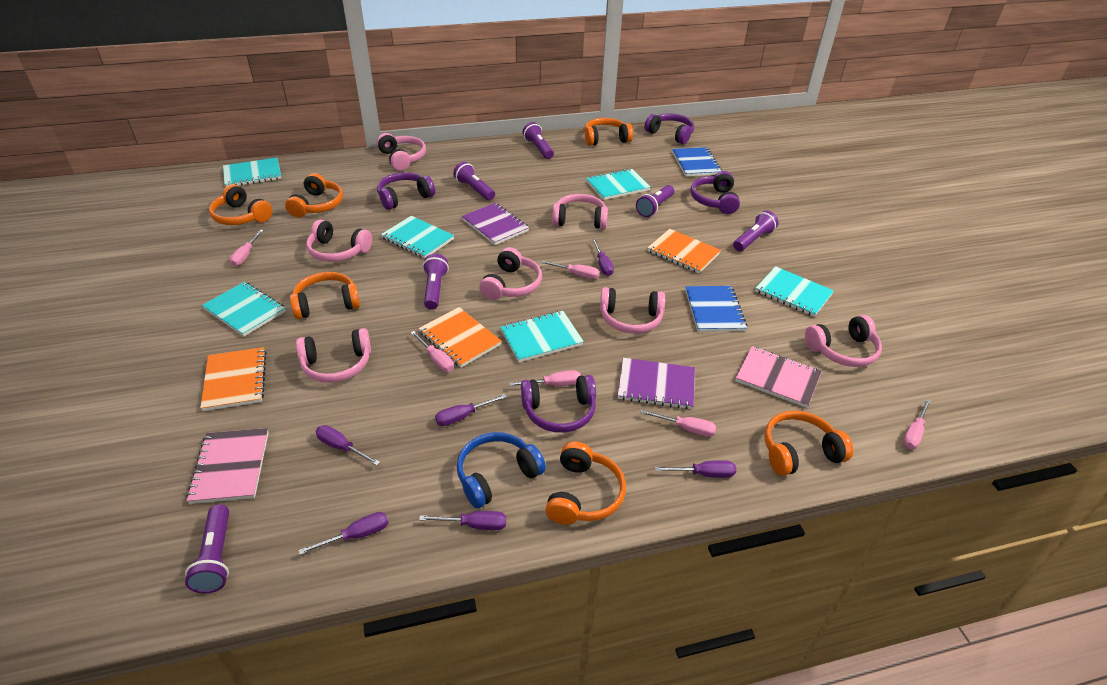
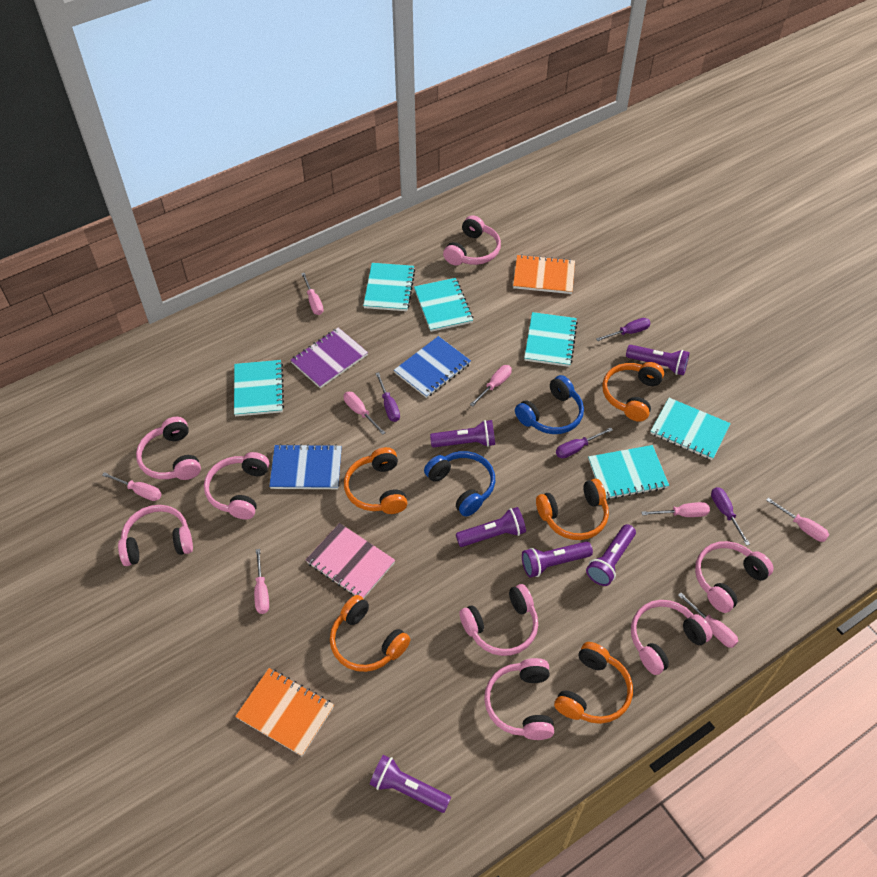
blue headphones: [457,432,546,508] = 1 -> [424,451,495,517] [515,375,584,434] = 2
orange headphones: [209,184,273,225] [285,173,343,217] [290,272,360,319] [545,441,626,525] [584,118,633,146] [764,410,853,476] = 6 -> [330,595,410,672] [344,447,407,514] [536,479,609,540] [554,642,633,724] [602,362,664,422] = 5
orange notebook: [200,347,266,411] [419,307,502,368] [647,229,721,273] = 3 -> [235,668,334,756] [513,255,575,294] = 2
pink headphones: [296,328,371,383] [306,219,372,262] [376,133,426,171] [479,247,542,300] [552,194,608,229] [600,287,665,334] [805,315,882,367] = 7 -> [118,505,193,566] [136,417,201,480] [204,452,269,520] [443,215,501,265] [459,584,538,656] [484,658,554,740] [631,600,713,675] [695,541,774,613] = 8
pink notebook: [186,428,269,504] [735,346,822,408] = 2 -> [306,523,395,599] = 1
pink screwdriver: [229,230,264,266] [410,331,454,372] [509,370,581,386] [541,261,599,279] [640,410,716,437] [903,399,931,449] = 6 -> [102,472,162,501] [254,549,269,614] [301,273,323,315] [343,392,386,435] [470,365,512,407] [641,502,710,517] [678,593,738,648] [766,498,829,542] = 8
purple headphones: [377,172,435,210] [521,375,596,433] [644,113,694,144] [690,171,740,214] = 4 -> none = 0
purple notebook: [462,203,529,245] [617,358,695,409] = 2 -> [290,327,368,388] = 1
purple screwdriver: [298,512,388,555] [316,425,380,466] [419,511,506,530] [435,394,507,426] [592,239,614,276] [655,460,736,478] = 6 -> [375,372,400,422] [556,427,613,458] [596,318,651,341] [711,487,750,546] = 4

